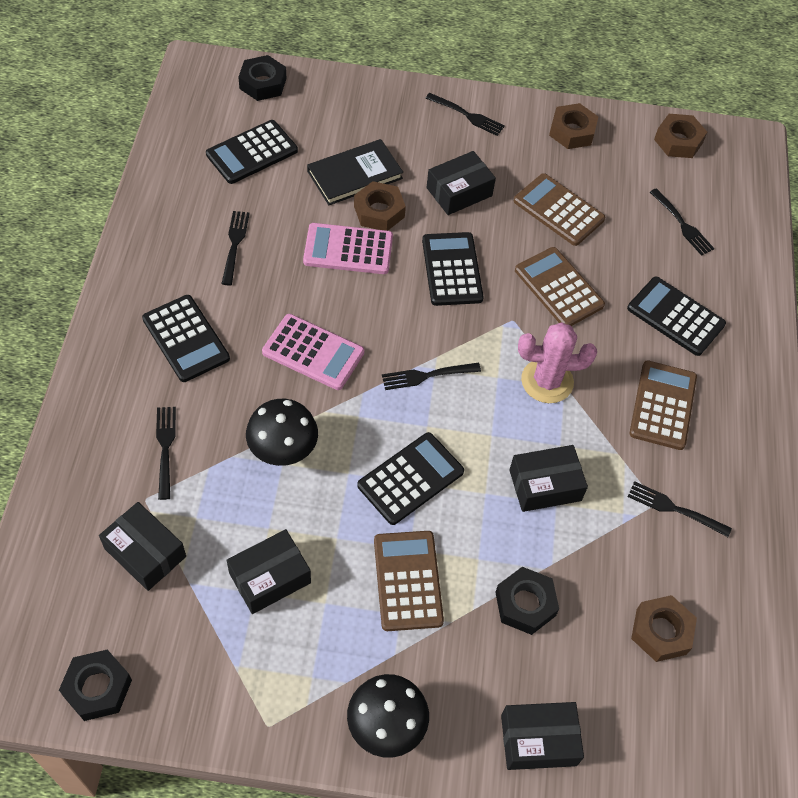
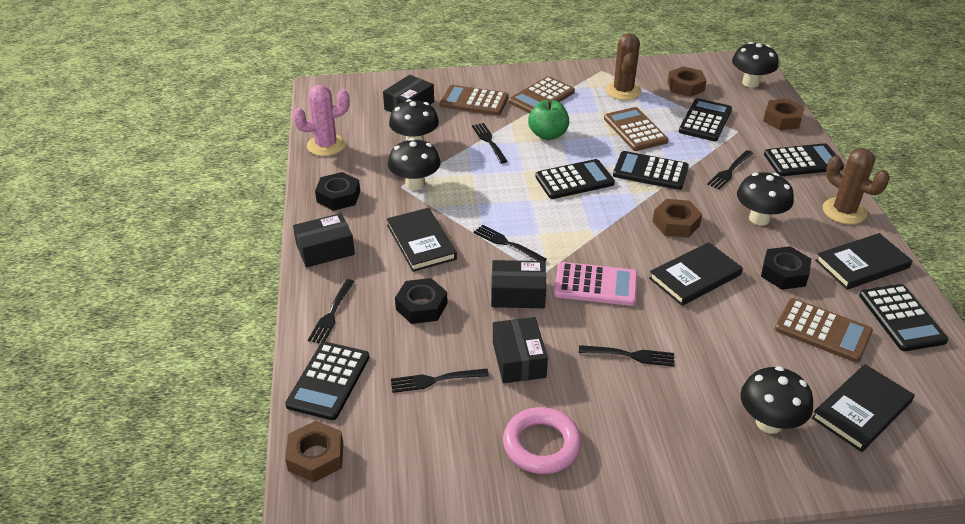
black book: [307,139,403,205] = 1 -> [387,208,457,272] [649,242,743,306] [812,364,915,452] [815,233,913,290] = 4
black box: [99,502,186,591] [227,529,311,614] [426,151,496,215] [501,702,584,770] [509,445,588,512] = 5 -> [293,213,355,268] [383,75,434,112] [491,260,546,308] [493,317,548,383] = 4
black calculator: [142,295,230,382] [206,120,298,184] [357,432,464,525] [422,232,484,306] [627,276,726,356] = 5 -> [285,342,370,420] [535,159,615,199] [613,151,689,190] [679,98,732,141] [764,143,844,176] [859,284,948,351] = 6
black mushroom: [246,399,318,466] [347,674,429,758] = 2 -> [388,138,441,190] [389,99,439,141] [732,42,779,88] [737,172,794,225] [740,366,813,434] = 5
brown cactus: none = 0 -> [605,33,642,100] [823,148,890,224] = 2
green apple: none = 0 -> [528,100,569,140] = 1
pink calculator: [262,314,364,390] [303,223,393,274] = 2 -> [554,262,638,306] = 1
pink ring: none = 0 -> [503,407,582,474] = 1

